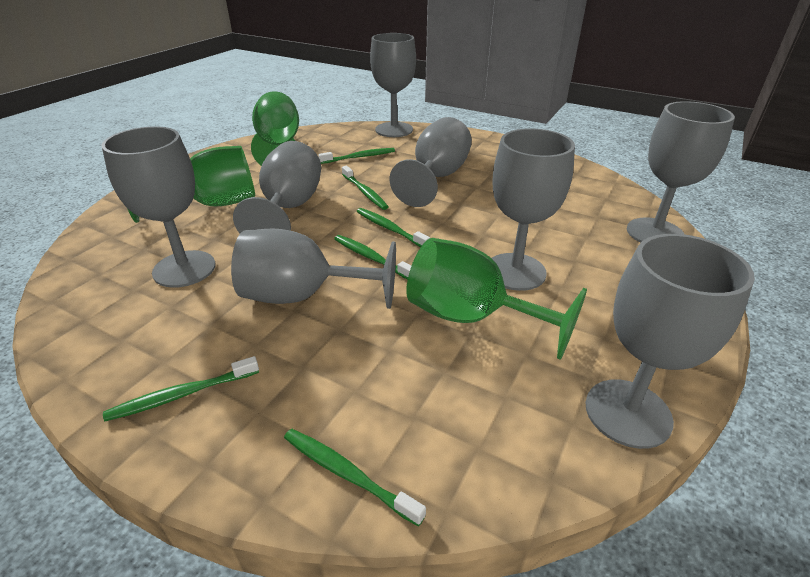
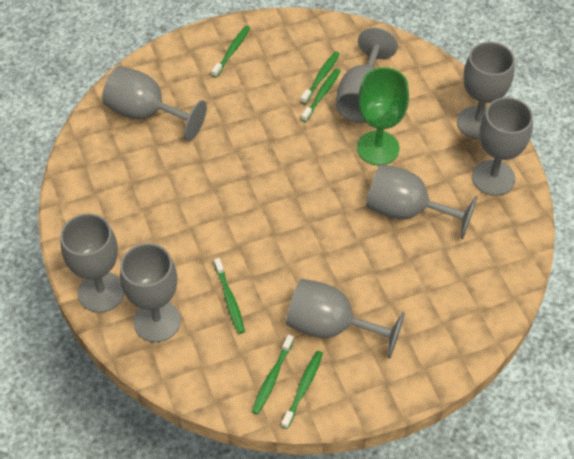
green goblet: [127,146,255,223] [251,91,299,166] [406,238,587,360] = 3 -> [357,67,409,165] = 1

